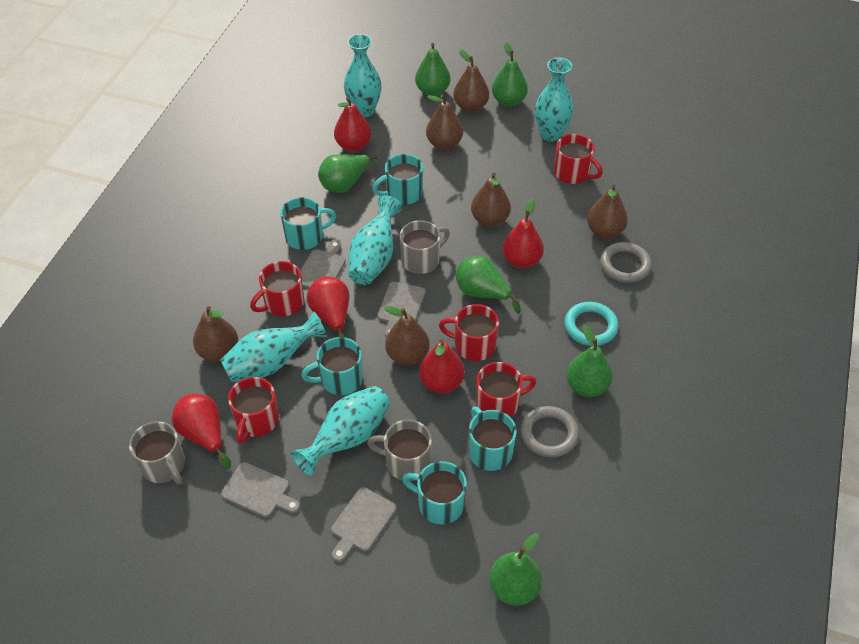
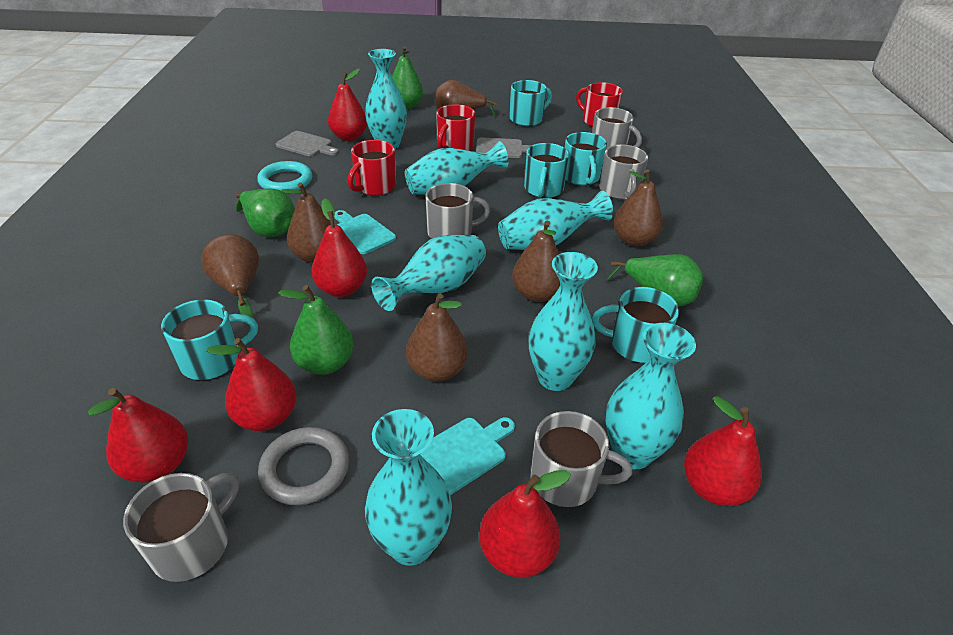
green pear: [318,155,378,193] [415,43,451,96] [456,256,521,313] [489,533,542,606] [492,42,528,107] [566,325,613,397] = 6 -> [235,189,295,237] [278,285,354,375] [392,46,423,109] [606,254,703,307] = 4
grey cutting board: [221,462,300,518] [300,240,346,289] [331,487,396,562] [377,282,426,337] = 4 -> [276,131,339,157] [476,138,532,158] = 2
grey mug: [129,421,185,484] [367,420,432,481] [400,220,450,274] = 3 -> [123,473,239,582] [425,183,491,239] [531,411,633,507] [592,107,642,149] [600,145,648,199] = 5
grey ring: [521,406,579,458] [600,242,652,283] = 2 -> [258,427,349,505] = 1
red mug: [228,377,279,444] [250,261,304,316] [439,304,499,361] [476,362,536,417] [554,134,603,184] = 5 -> [347,140,396,196] [436,104,475,151] [576,82,623,127] = 3
red pear: [172,393,231,469] [307,276,349,338] [334,97,371,151] [419,339,465,393] [502,199,544,268] = 5 -> [88,388,188,483] [206,338,297,431] [312,199,367,297] [328,69,367,141] [479,470,571,578] [684,396,762,506] = 6
turquoise cutting board: none = 0 -> [335,210,396,254] [420,417,515,495] = 2
turquoise vase: [220,312,327,382] [291,386,390,476] [344,34,382,117] [349,195,402,285] [535,57,574,142] = 5 -> [365,49,407,149] [365,409,452,566] [371,235,486,311] [405,141,508,195] [498,191,613,250] [529,252,598,391] [605,323,696,470] = 7

